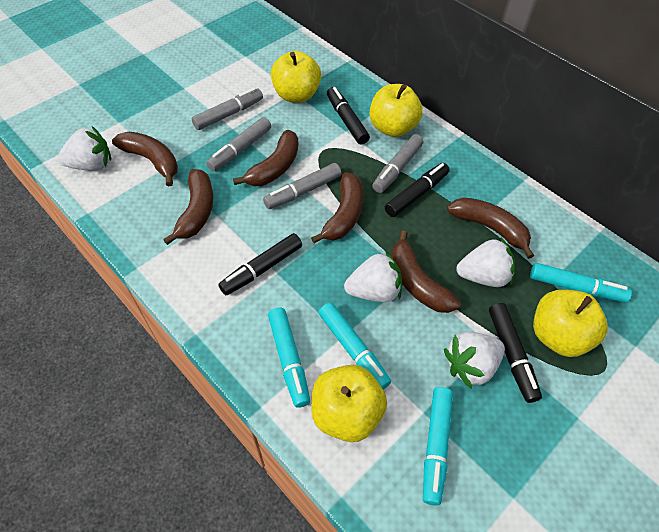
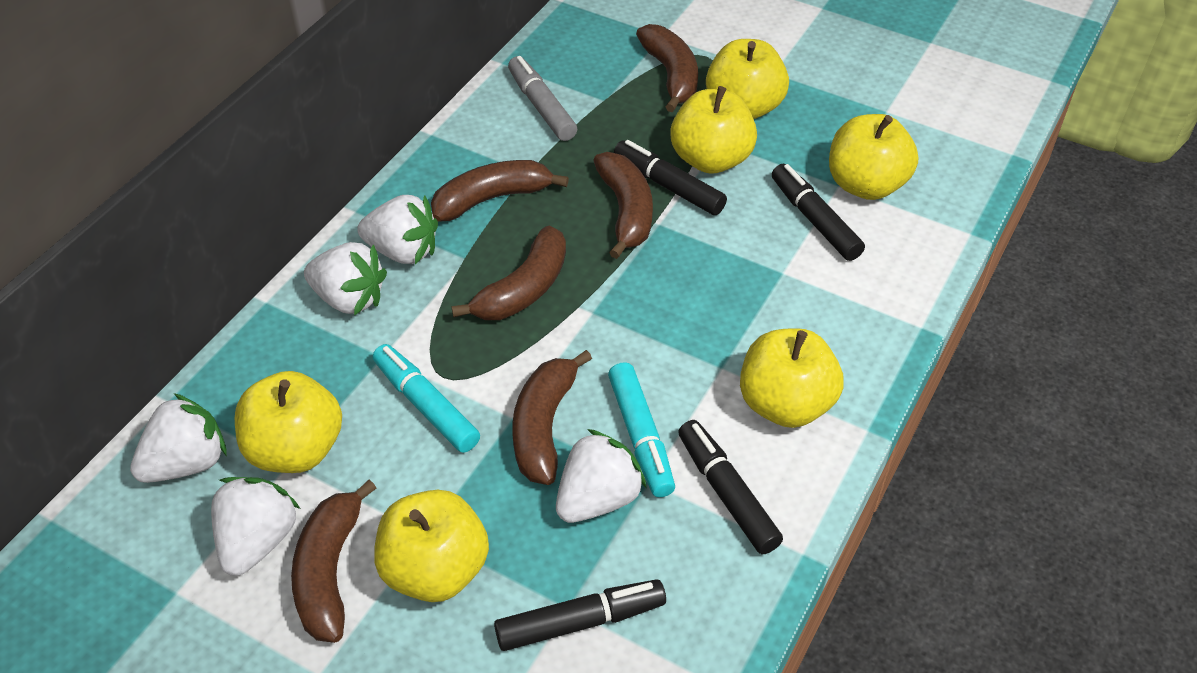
grey marker: [192,88,263,130] [206,117,271,171] [263,163,342,209] [372,134,423,193] = 4 -> [508,56,577,141] = 1
turquoise marker: [268,307,310,408] [319,302,391,390] [423,387,453,506] [530,263,632,302] = 4 -> [373,344,480,453] [608,362,675,497] = 2
white strawberry: [58,126,111,171] [344,251,402,302] [444,332,505,389] [456,238,515,287] = 4 -> [130,393,227,483] [211,477,301,576] [304,242,387,315] [357,195,438,264] [556,429,646,523] = 5
yellow apple: [271,51,321,103] [311,365,387,442] [370,84,423,137] [533,290,608,357] = 4 -> [235,371,342,473] [374,490,489,602] [670,86,757,174] [706,39,789,119] [740,328,844,428] [829,114,919,200] = 6

